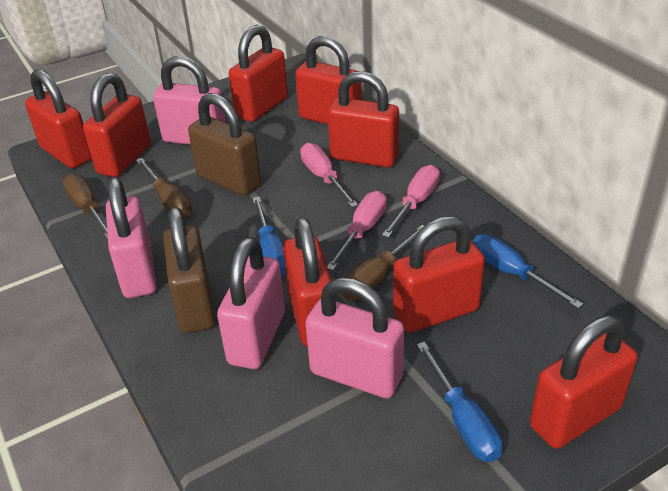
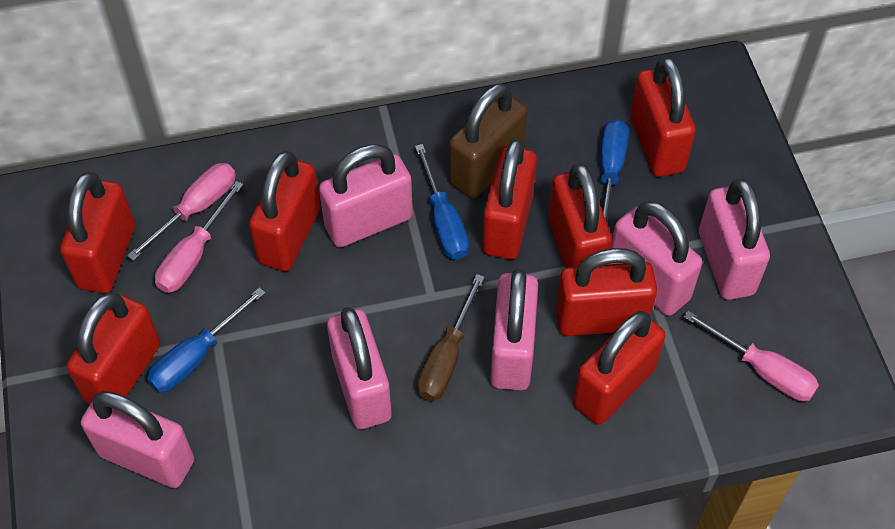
brown padlock: [163,207,215,333] [188,93,261,196] = 2 -> [449,83,527,198] = 1
brown screwdriver: [62,174,108,239] [136,158,192,219] [341,225,424,300] = 3 -> [417,274,485,401] = 1
pink padlock: [106,177,157,298] [153,56,226,145] [217,237,285,369] [305,277,404,399] = 4 -> [81,391,194,488] [319,144,413,247] [327,307,392,429] [490,268,538,391] [610,201,702,316] [699,178,770,300] = 6

